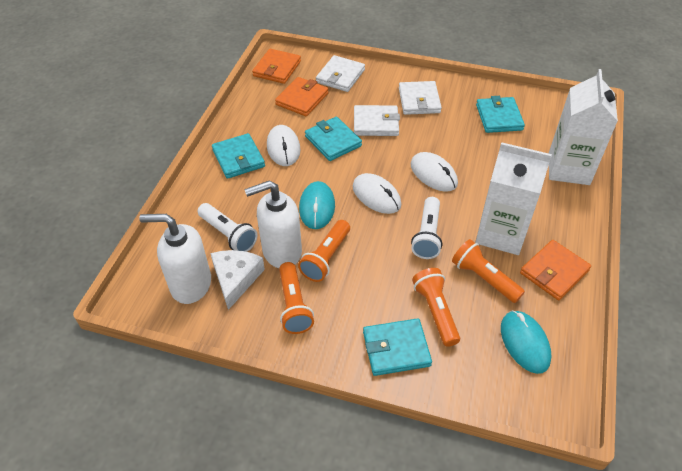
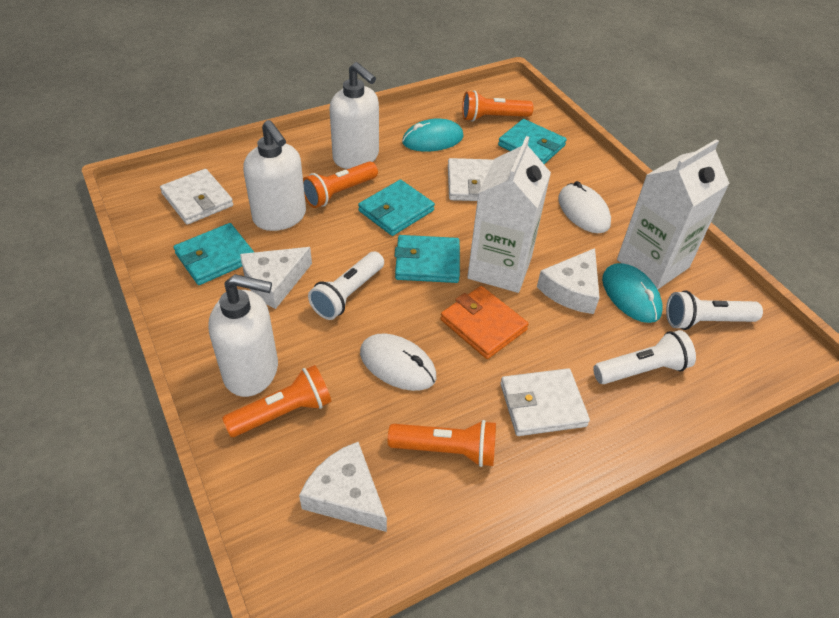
orange wallet: [252,49,301,84] [275,77,329,116] [520,240,591,300] = 3 -> [440,286,529,359] = 1
white cheese: [210,250,265,310] = 1 -> [240,247,312,309] [299,442,387,532] [537,248,600,314] = 3
white flashlight: [198,203,258,252] [411,197,443,259] = 2 -> [308,251,384,320] [593,330,696,384] [666,291,763,330] = 3
white mouse: [267,125,300,166] [353,173,401,214] [411,152,458,192] = 3 -> [360,334,436,391] [558,181,611,233] = 2
white soap dispenser: [139,214,211,304] [244,181,302,268] = 2 -> [208,274,278,397] [243,120,306,231] [329,62,379,169] = 3

